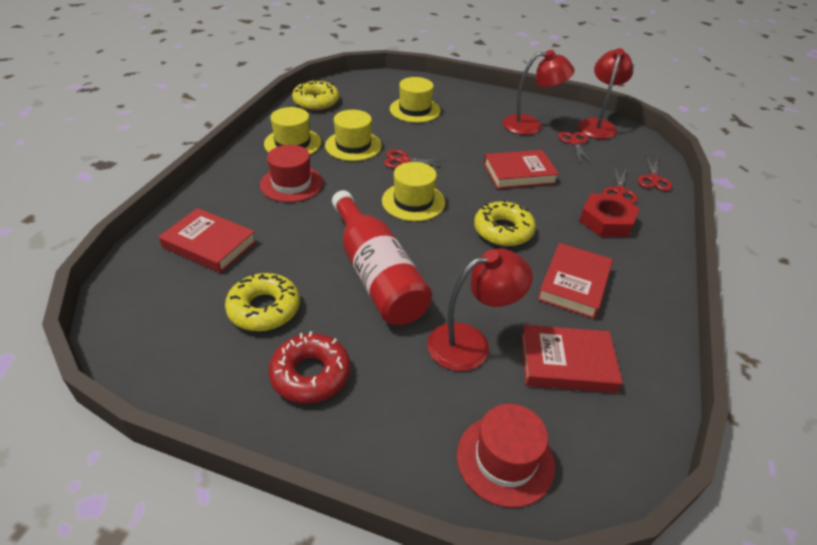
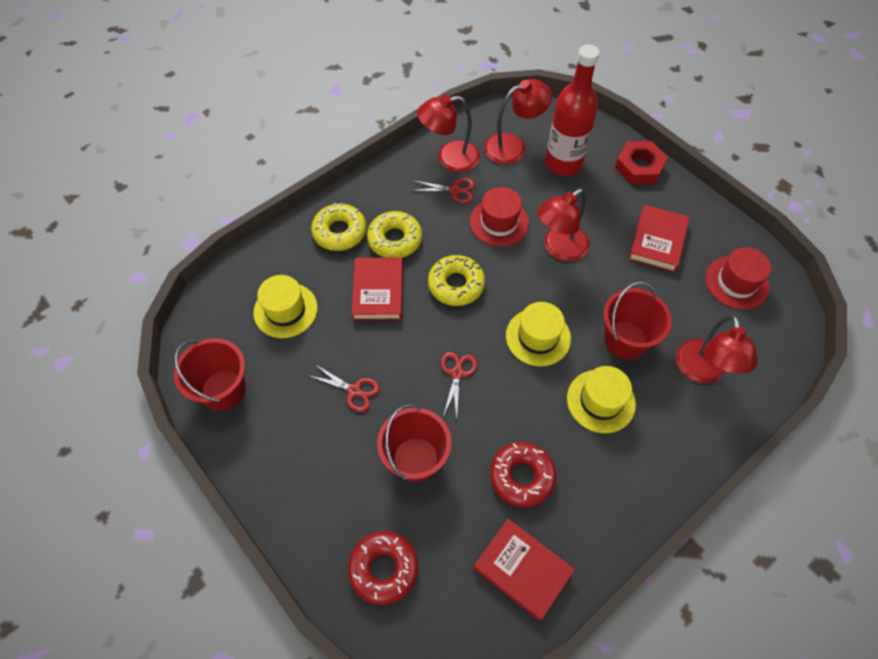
red book: [159,208,257,273] [484,150,559,189] [521,325,623,393] [537,243,613,319] = 4 -> [352,258,403,321] [474,519,575,621] [629,205,690,273] = 3
red bucket: none = 0 -> [174,338,246,411] [377,404,452,482] [603,282,672,359] = 3
red donut: [269,331,351,404] = 1 -> [348,531,418,605] [490,442,557,508] = 2
red lamp: [427,249,533,371] [503,50,575,135] [578,48,633,139] = 3 -> [417,95,480,173] [484,79,552,164] [537,188,590,262] [676,315,758,383] = 4
red scissors: [384,149,447,168] [558,132,591,164] [603,166,638,204] [638,156,672,191] = 4 -> [310,365,380,412] [412,178,475,204] [441,352,478,418] = 3
yellow hat: [264,107,321,155] [325,110,382,161] [382,162,445,221] [390,77,441,123] = 4 -> [253,275,318,338] [506,302,571,366] [567,366,636,433] = 3

